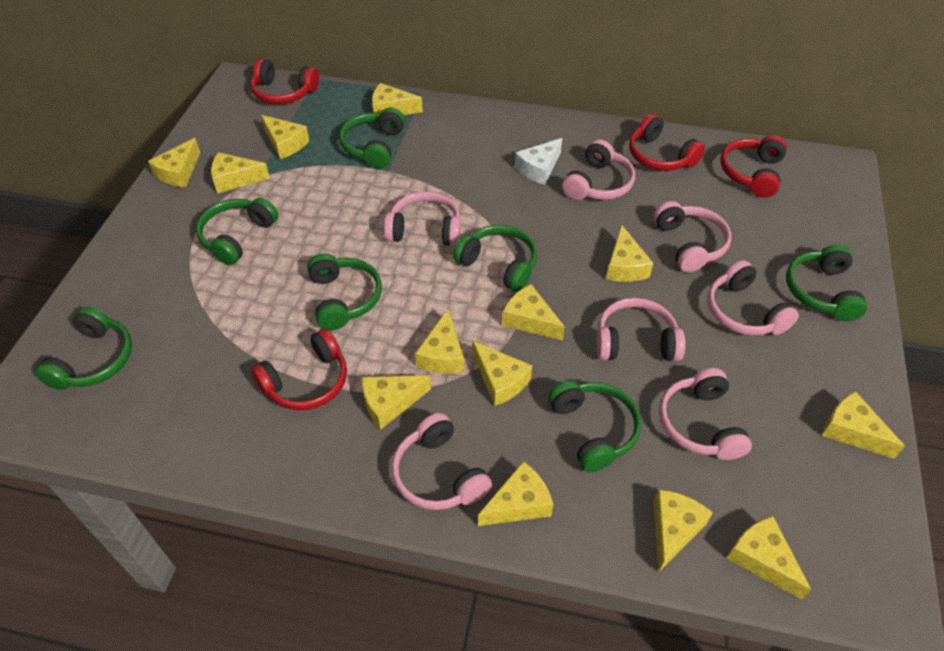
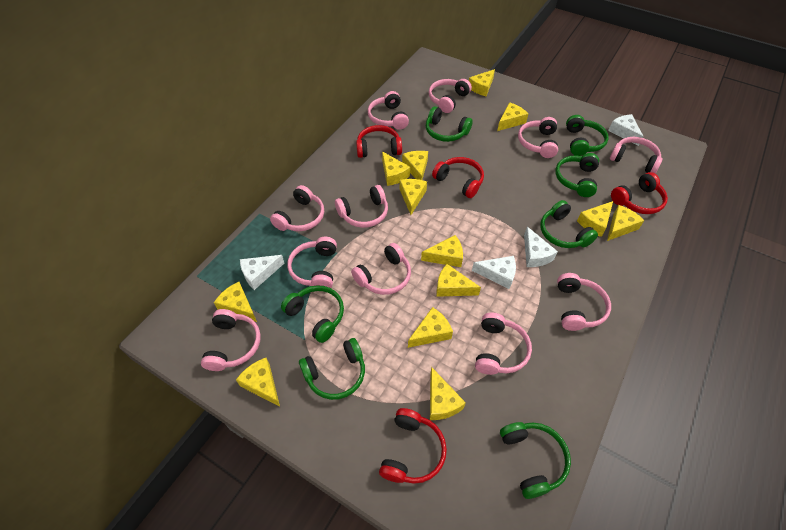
pink headphones: [384,191,461,246] [392,413,492,510] [562,139,635,200] [596,298,686,361] [654,201,731,272] [659,368,752,460] [708,260,799,336] = 7 -> [201,309,261,371] [270,185,324,231] [287,237,337,288] [335,185,388,228] [351,243,411,295] [368,91,409,130] [429,79,472,113] [475,312,532,375] [518,117,558,158] [557,273,611,331] [610,137,662,173] = 11
white cheese: [515,138,562,185] = 1 -> [240,255,284,290] [472,256,516,289] [524,227,558,267] [608,114,644,146] = 4

